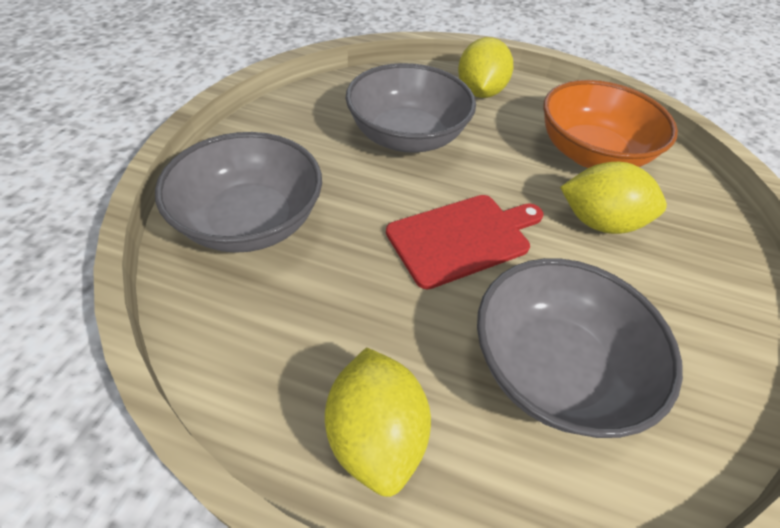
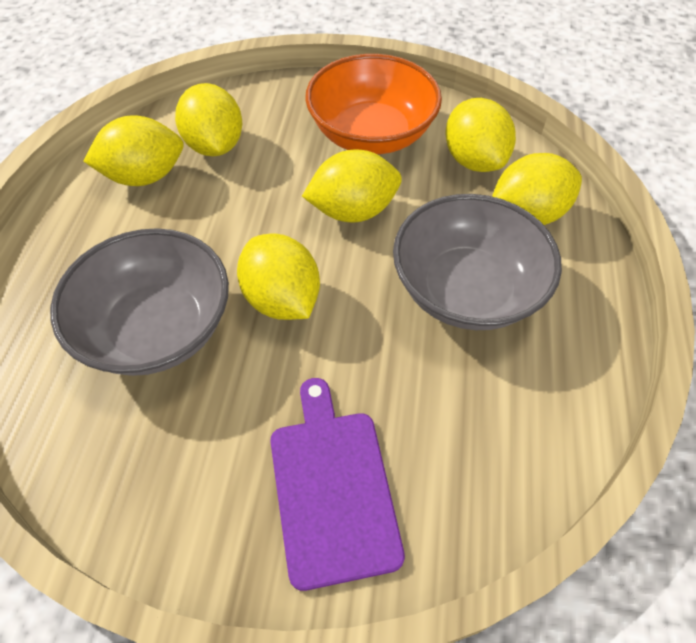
grey bowl: [155,132,322,253] [346,63,476,153] [477,258,683,438] = 3 -> [50,228,229,376] [393,194,562,330] = 2
purple cutting board: none = 0 -> [270,378,405,591] = 1
red cutting board: [386,195,543,290] = 1 -> none = 0
yellow lemon: [325,347,431,497] [458,37,513,98] [560,162,667,234] = 3 -> [83,115,184,186] [175,83,242,156] [237,233,320,320] [302,149,402,222] [445,98,516,172] [492,153,582,225] = 6

